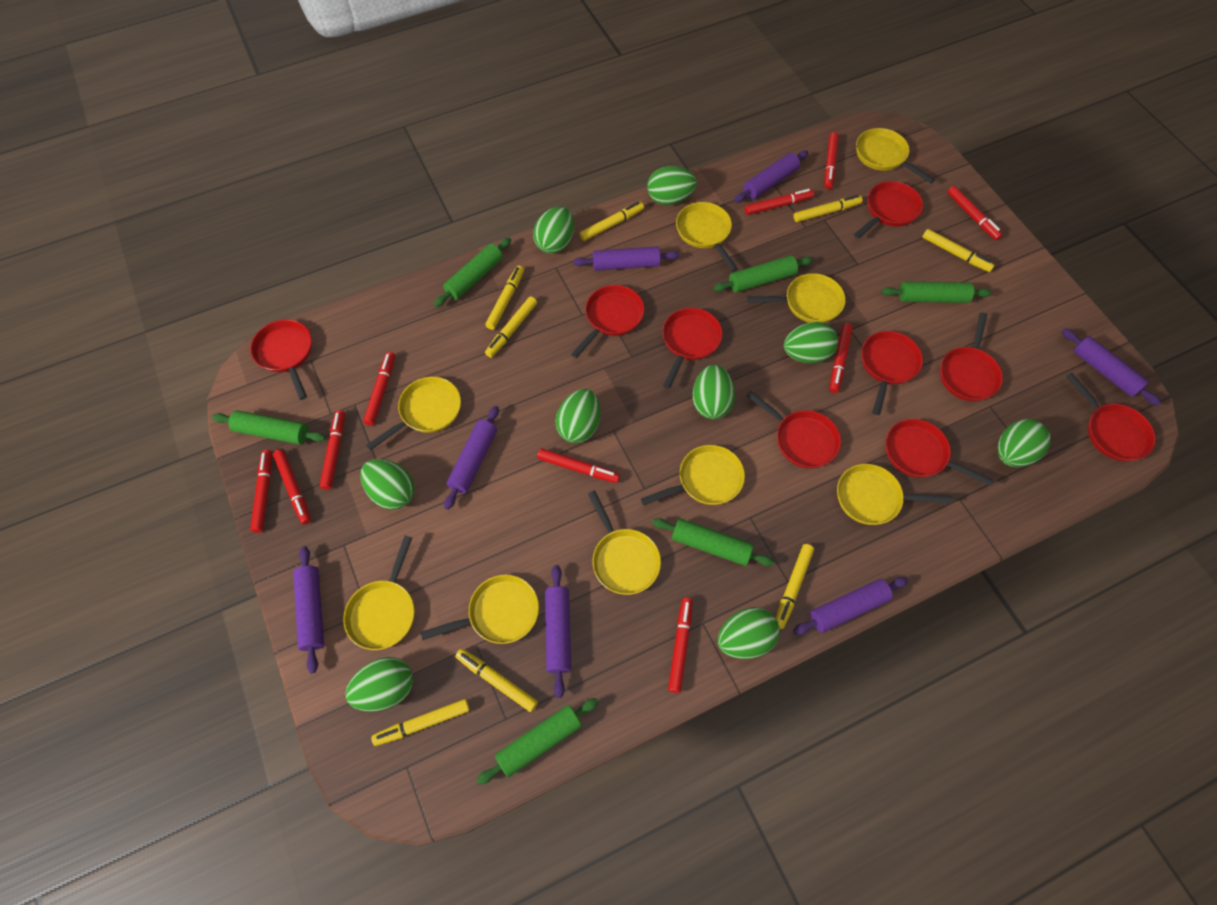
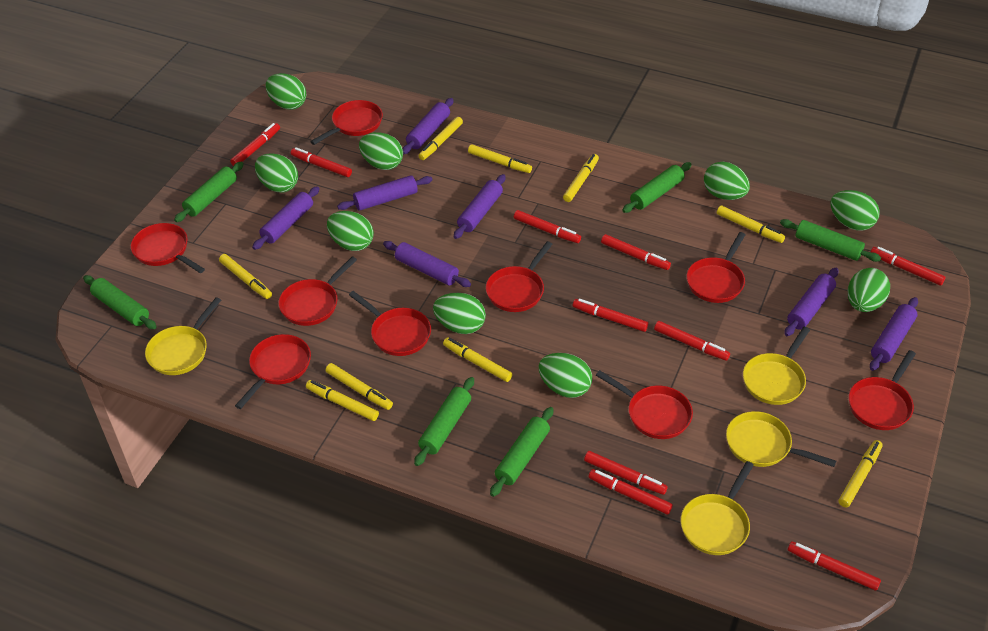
yellow marker: [371,699,470,746] [455,649,538,712] [485,266,524,330] [485,296,537,358] [579,202,644,241] [776,544,814,629] [793,195,863,222] [922,229,995,272] = 8 -> [219,254,272,299] [306,380,379,421] [325,363,393,410] [419,117,463,160] [443,337,512,382] [468,144,532,173] [563,154,599,202] [717,206,785,243] [838,440,883,508] = 9
yellow pan: [343,536,415,650] [366,377,461,451] [421,575,539,644] [588,490,661,595] [641,445,745,505] [676,202,738,272] [747,273,846,323] [837,464,952,525] [856,128,935,183] = 9 -> [145,297,221,375] [681,461,754,555] [726,411,836,467] [743,327,810,405] = 4

